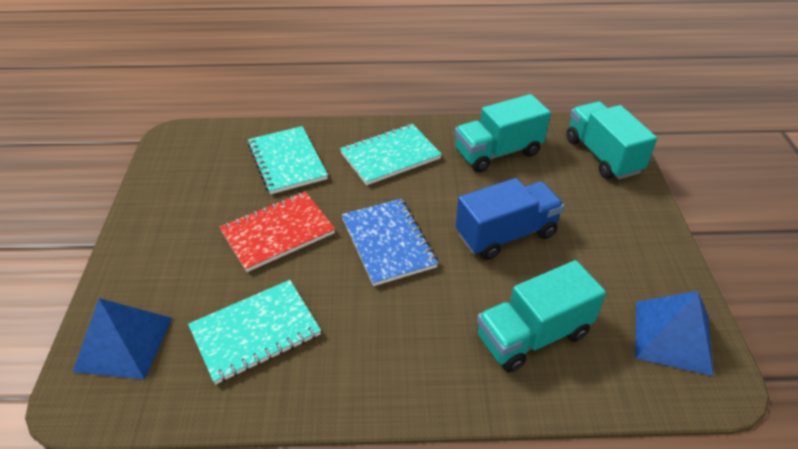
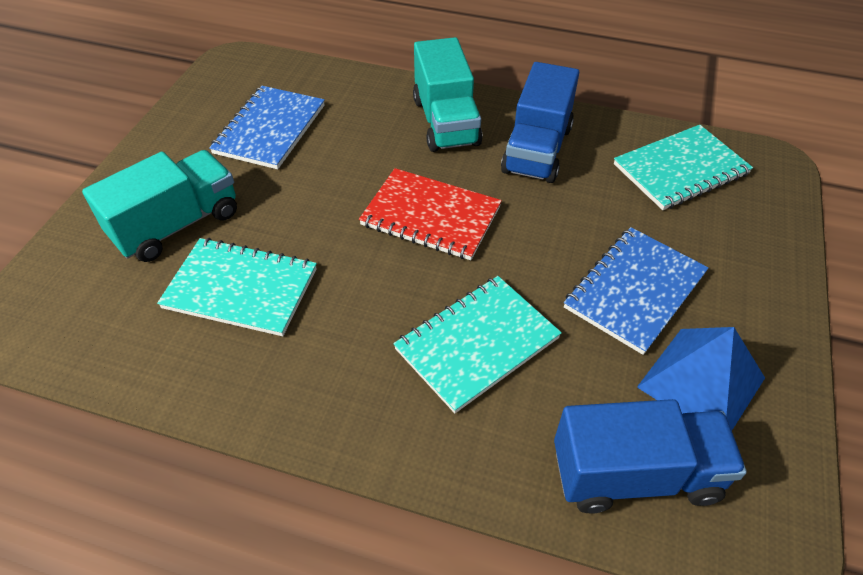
blue notebook: [342,199,438,286] = 1 -> [209,86,325,169] [564,227,708,355] = 2
blue pyramid: [73,298,172,380] [635,291,713,376] = 2 -> [637,327,765,430] = 1
blue truck: [456,178,564,260] = 1 -> [501,62,579,183] [554,399,747,513] = 2
turquoise truck: [455,94,551,172] [477,260,606,372] [566,101,657,180] = 3 -> [82,150,237,262] [413,37,482,152] = 2

